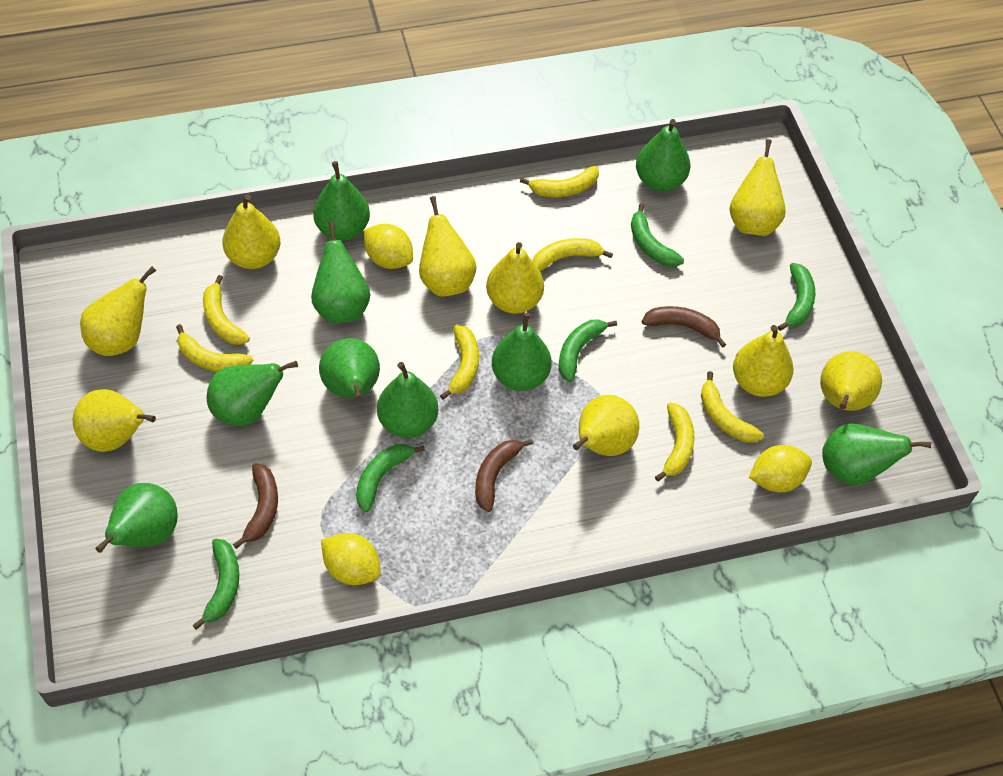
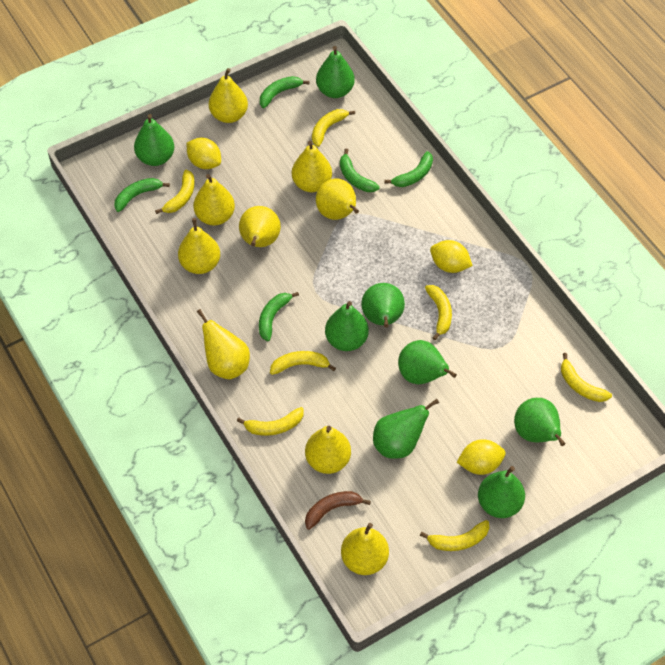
brown banana: [233,463,278,549] [475,439,533,512] [642,306,726,348] = 3 -> [305,491,371,530] = 1
green pear: [96,483,178,553] [207,361,298,426] [311,221,370,323] [313,161,370,240] [319,338,380,400] [377,362,438,438] [492,313,551,391] [636,119,690,191] [822,423,931,485] = 9 -> [134,114,174,166] [316,46,355,98] [325,301,369,351] [361,283,405,327] [373,399,439,459] [398,340,457,384] [478,466,525,518] [514,398,565,446] = 8

